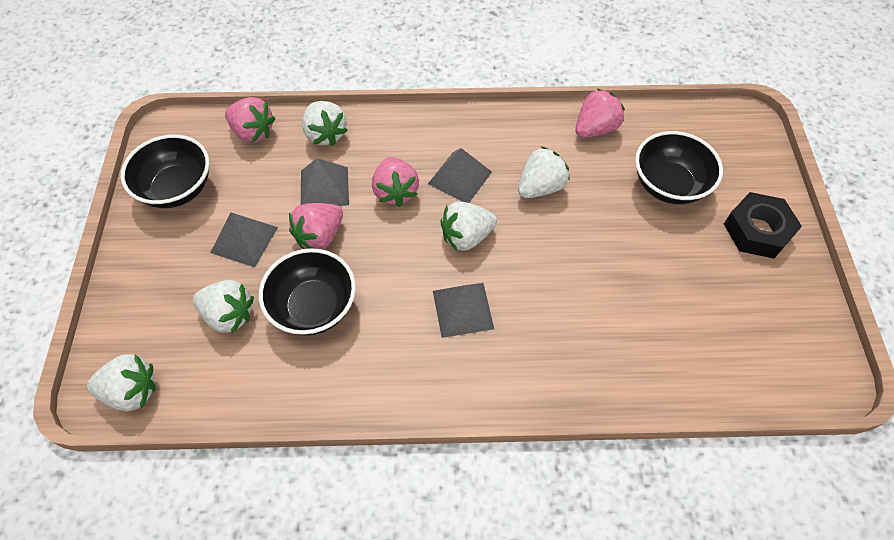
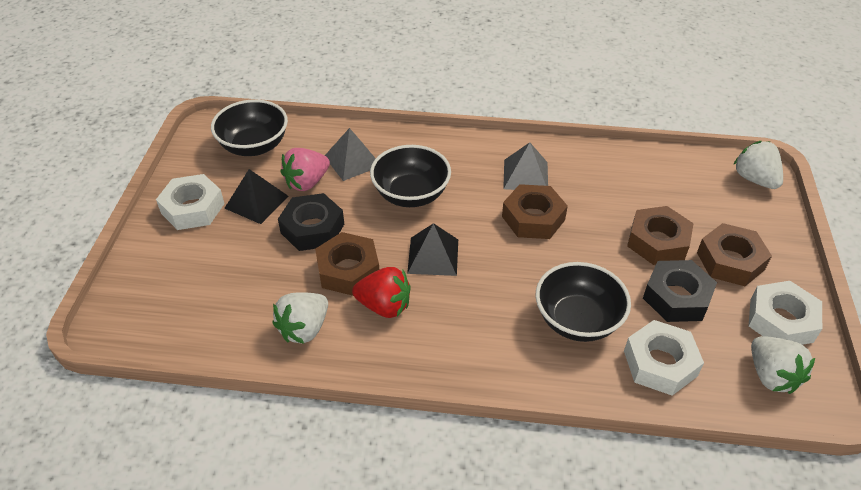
black nut: [724,192,802,259] = 1 -> [278,193,344,251] [643,260,717,322] = 2
black pyramid: none = 0 -> [224,169,288,224] [407,223,458,276] = 2
brown nut: none = 0 -> [315,232,379,296] [502,184,568,239] [627,206,694,265] [697,223,772,286] = 4
grey pyramid: [210,213,278,267] [301,158,349,206] [428,148,492,203] [433,283,494,338] = 4 -> [325,128,376,181] [503,142,548,190] = 2
pink strawberry: [225,97,275,143] [289,203,343,250] [372,157,419,207] [575,89,625,138] = 4 -> [281,148,330,191] = 1
red strawberry: none = 0 -> [352,267,410,318] = 1
white nut: none = 0 -> [156,174,225,230] [624,320,704,396] [749,281,822,345] = 3
white strawberry: [87,354,156,411] [193,280,254,333] [302,101,348,146] [440,201,497,251] [518,146,570,198] = 5 -> [272,292,328,344] [733,141,783,189] [751,336,815,394] = 3

